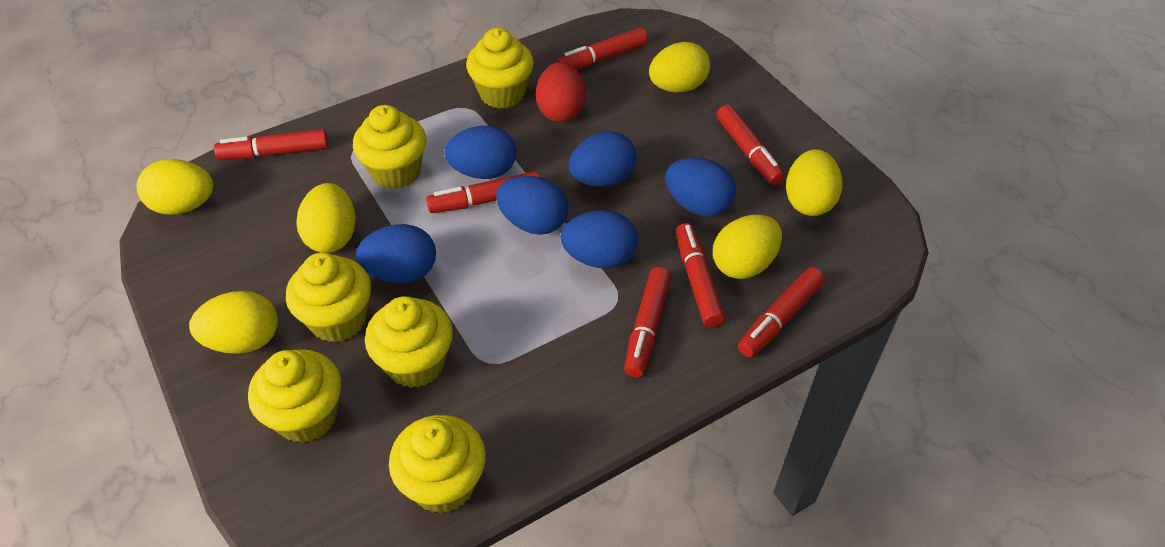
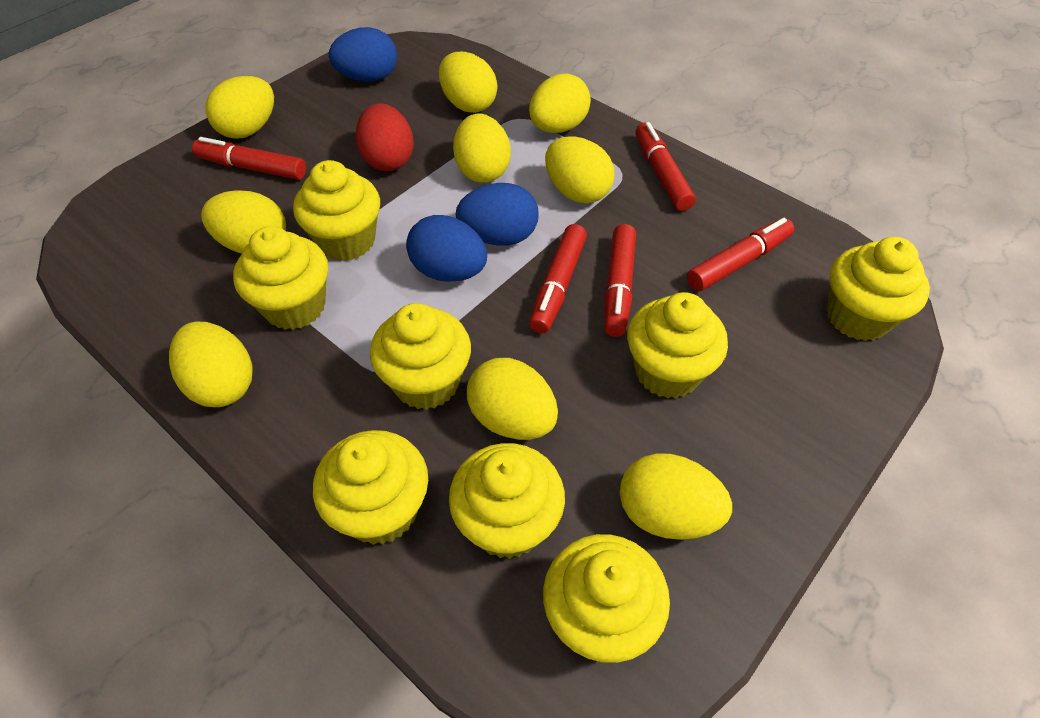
blue egg: [356,224,436,283] [444,126,516,179] [496,176,568,235] [560,210,638,268] [569,131,637,187] [665,158,736,216] = 6 -> [329,27,397,82] [406,215,487,282] [455,183,539,246] = 3
red marker: [214,129,329,160] [426,171,539,213] [556,28,647,69] [624,267,671,378] [676,223,725,327] [716,104,785,185] [738,267,825,358] = 7 -> [192,137,306,180] [529,224,587,334] [604,224,636,337] [635,122,696,211] [687,218,794,291] = 5
yellow cupcake: [248,349,341,443] [286,252,371,343] [353,105,426,189] [365,296,453,388] [389,415,486,514] [466,28,534,109] = 6 -> [233,226,328,330] [293,160,380,261] [313,430,428,545] [370,303,471,410] [449,443,565,559] [543,534,670,663] [627,292,728,398] [827,237,930,341] = 8
yellow egg: [137,159,214,215] [189,291,278,354] [296,183,356,253] [649,42,710,92] [713,215,782,279] [786,149,843,216] = 6 -> [169,322,253,407] [201,190,286,254] [206,76,274,139] [439,52,498,113] [453,114,511,182] [467,358,558,440] [529,73,591,133] [545,137,615,203] [620,453,732,540] = 9

